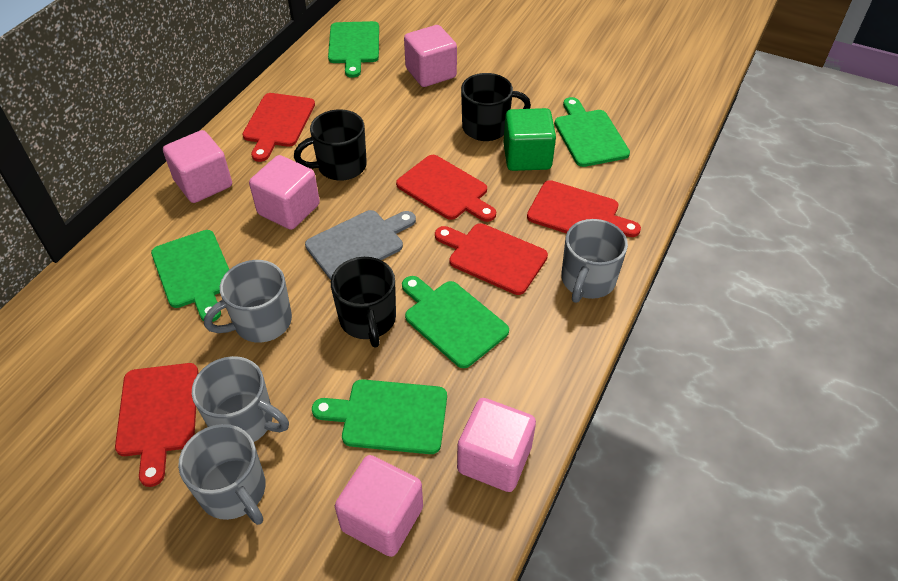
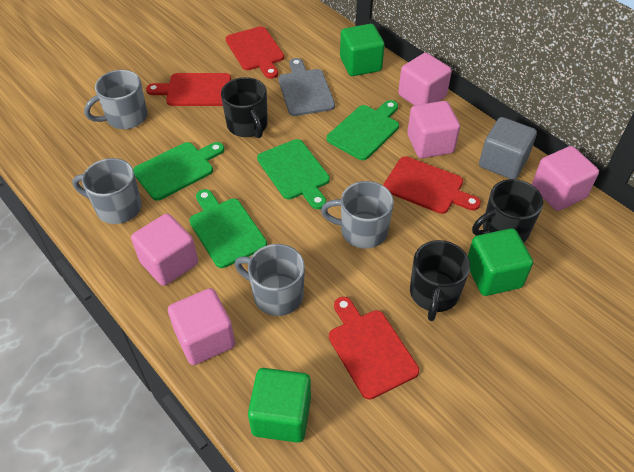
green cube: [504,108,556,171] = 1 -> [248,368,311,443] [340,24,385,76] [468,228,533,296] = 3
green cutting board: [151,230,229,322] [312,379,447,454] [328,21,379,78] [402,276,509,368] [554,97,630,167] = 5 -> [133,142,224,201] [189,189,267,268] [257,139,330,209] [327,100,399,160] = 4
grey cube: none = 0 -> [479,117,537,179] = 1
red cutting board: [115,363,198,487] [242,93,315,162] [396,155,496,222] [435,223,548,295] [527,180,641,237] = 5 -> [146,73,231,106] [226,26,284,79] [329,297,419,400] [383,156,481,214] = 4

